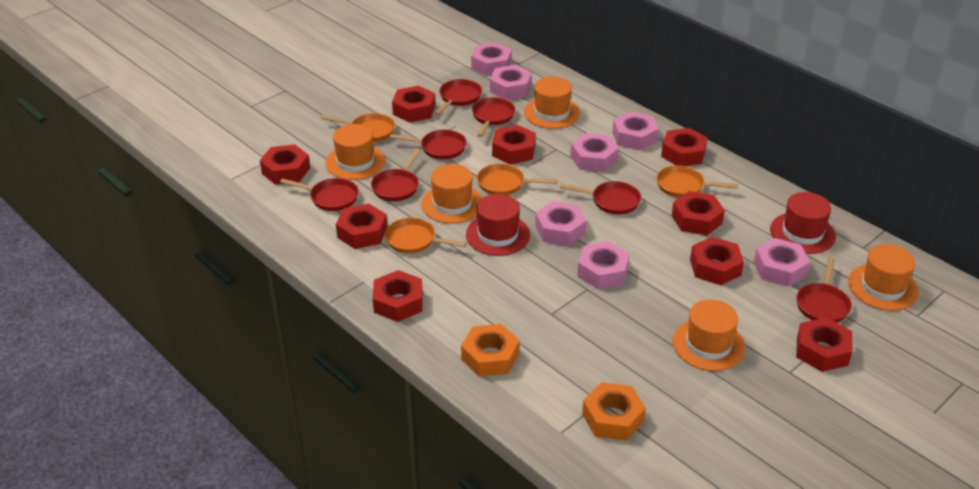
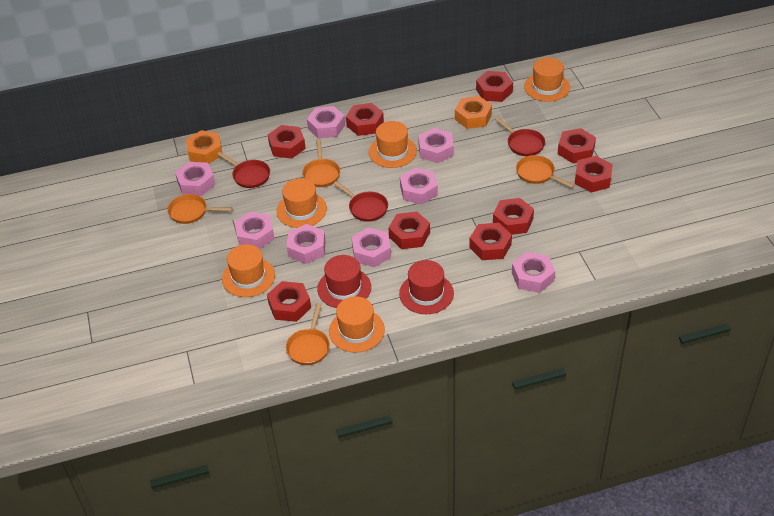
pink nut: [471,42,512,76] [490,65,532,100] [535,201,586,246] [570,133,619,172] [577,241,629,289] [612,111,658,150] [754,238,810,287] = 7 -> [175,162,216,196] [234,212,275,249] [287,224,325,264] [307,106,345,139] [352,227,391,267] [400,168,438,205] [418,128,454,163] [512,252,555,293] = 8
red pan: [280,178,359,211] [371,149,421,201] [390,129,467,159] [434,79,482,115] [472,97,515,137] [560,181,641,215] [796,257,852,323] = 7 -> [217,152,270,188] [333,181,388,222] [495,117,545,156] = 3

